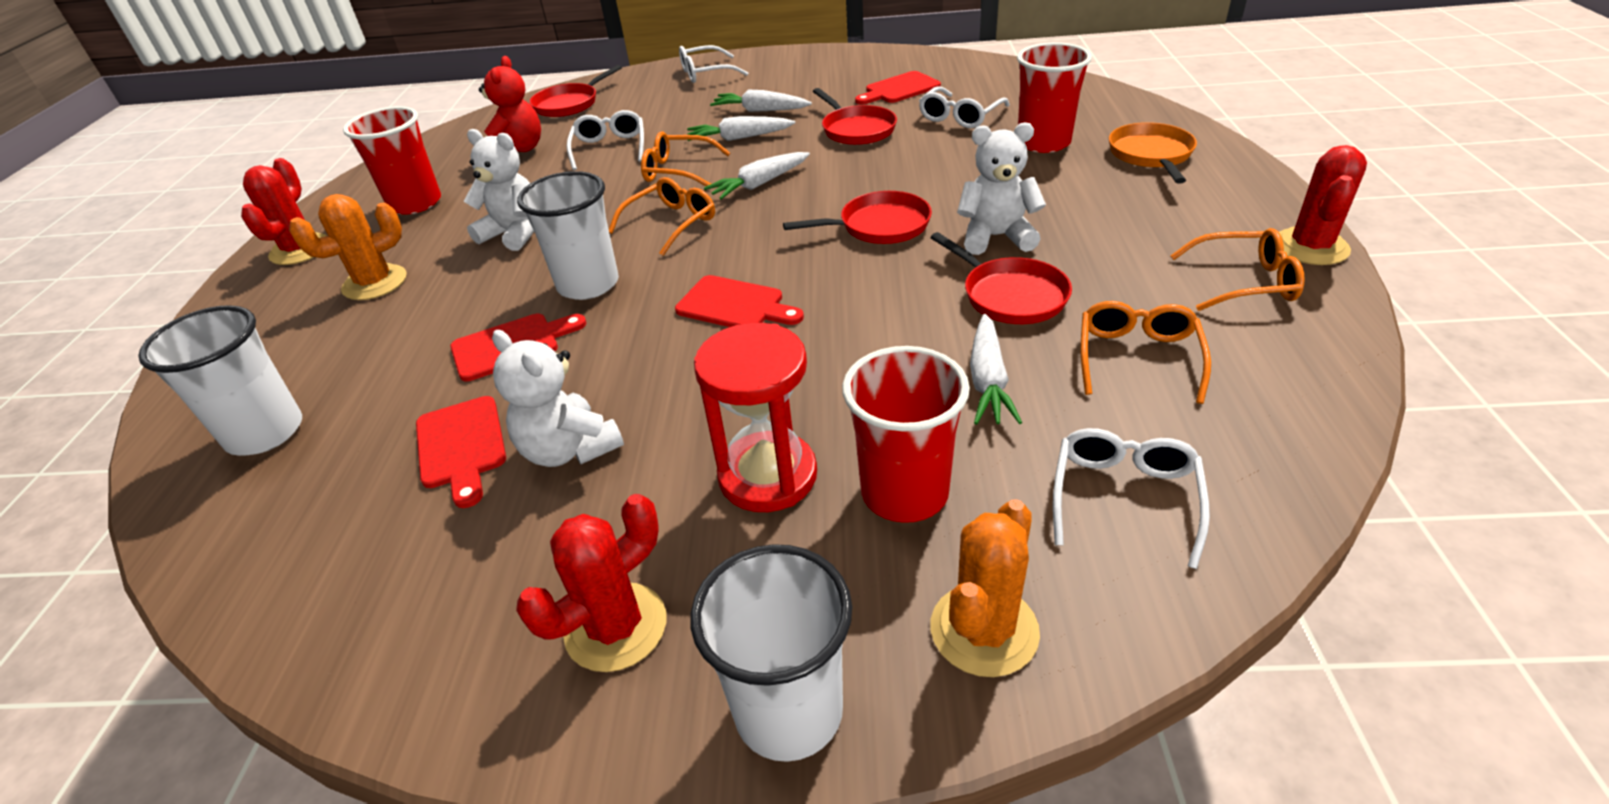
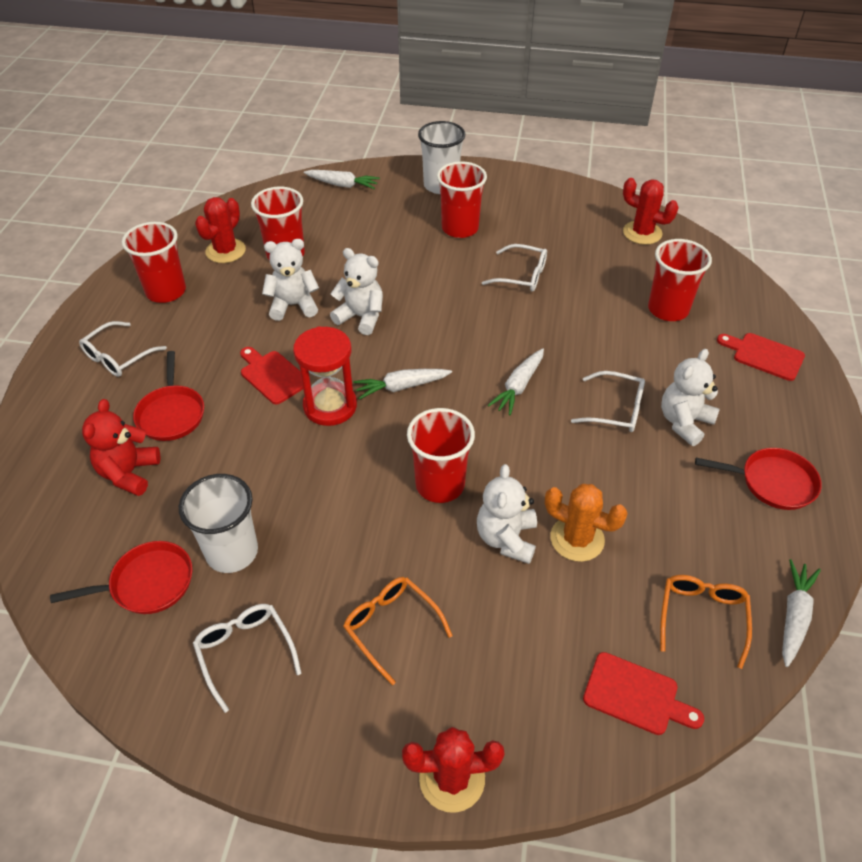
orange cactus: [289,194,407,300] [930,499,1040,677] = 2 -> [545,484,628,562] = 1
orange glasses: [609,177,715,256] [641,132,730,186] [1081,301,1211,404] [1170,228,1305,311] = 4 -> [343,577,453,685] [660,575,752,669] = 2
orange pan: [1109,122,1197,184] = 1 -> none = 0
red cup: [343,106,441,215] [842,346,970,523] [1017,42,1092,153] = 3 -> [122,222,186,303] [251,187,305,260] [407,408,475,503] [437,161,487,238] [648,239,712,321] = 5
red cutting board: [416,396,506,508] [450,314,586,381] [675,275,804,327] [855,71,941,105] = 4 -> [240,347,303,405] [583,652,704,735] [717,333,805,381] = 3
red pan: [529,65,622,117] [783,191,932,244] [813,88,897,145] [930,232,1072,324] = 4 -> [50,541,192,614] [133,351,204,441] [695,448,822,510] = 3
white cup: [138,305,302,456] [517,171,619,300] [690,544,852,762] = 3 -> [179,474,258,573] [418,121,465,194] = 2
white teddy bear: [464,129,534,251] [492,330,624,467] [957,122,1046,255] = 3 -> [262,239,319,321] [330,248,383,335] [477,464,537,564] [661,349,720,446] = 4

